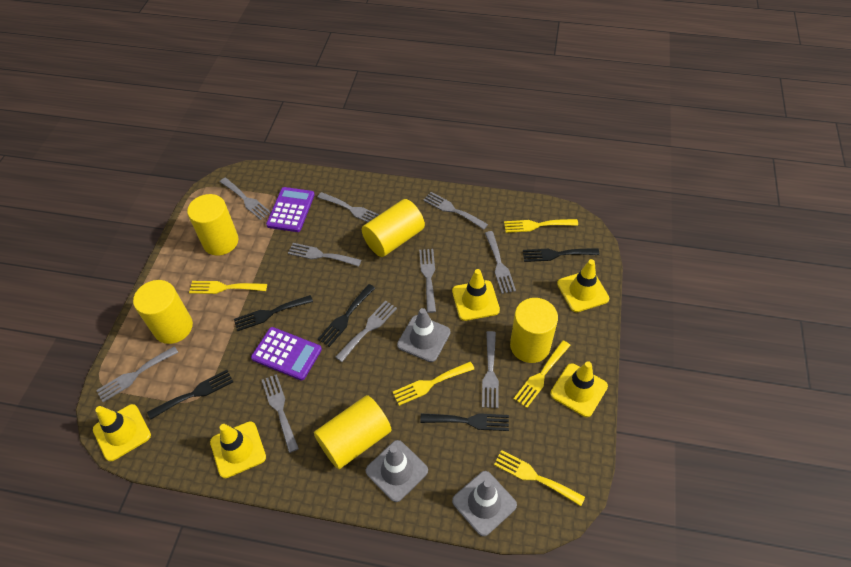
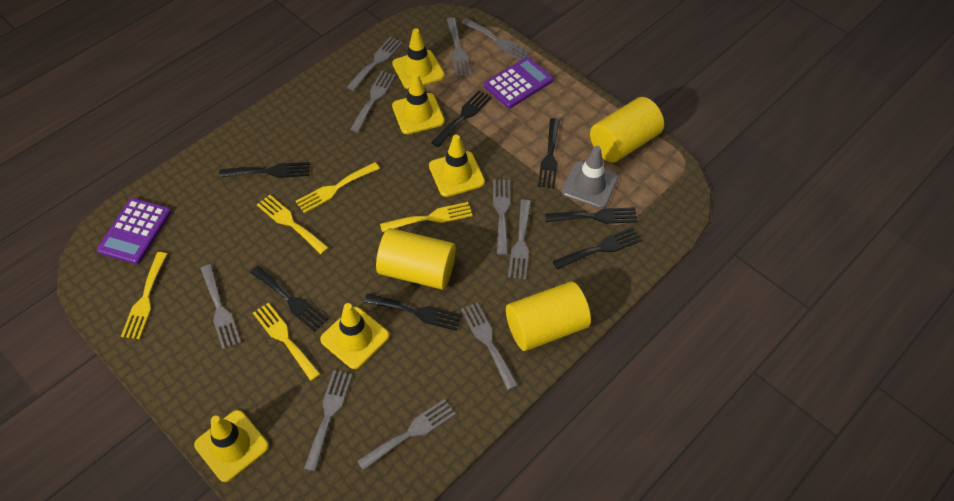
black fork: [147,370,233,420] [234,295,313,331] [318,284,375,347] [420,413,509,431] [523,248,600,262] = 5 -> [219,162,310,178] [250,266,328,332] [364,293,462,331] [431,90,492,147] [538,118,560,188] [545,207,638,224] [553,227,642,270] = 7
grey traffic cone: [366,440,428,502] [397,308,451,362] [452,471,517,536] = 3 -> [562,146,618,209] = 1
yellow cylinder: [133,280,193,344] [187,194,239,256] [314,395,391,469] [362,199,425,257] [510,298,558,363] = 5 -> [376,228,456,290] [506,281,591,351] [590,97,664,163] = 3

